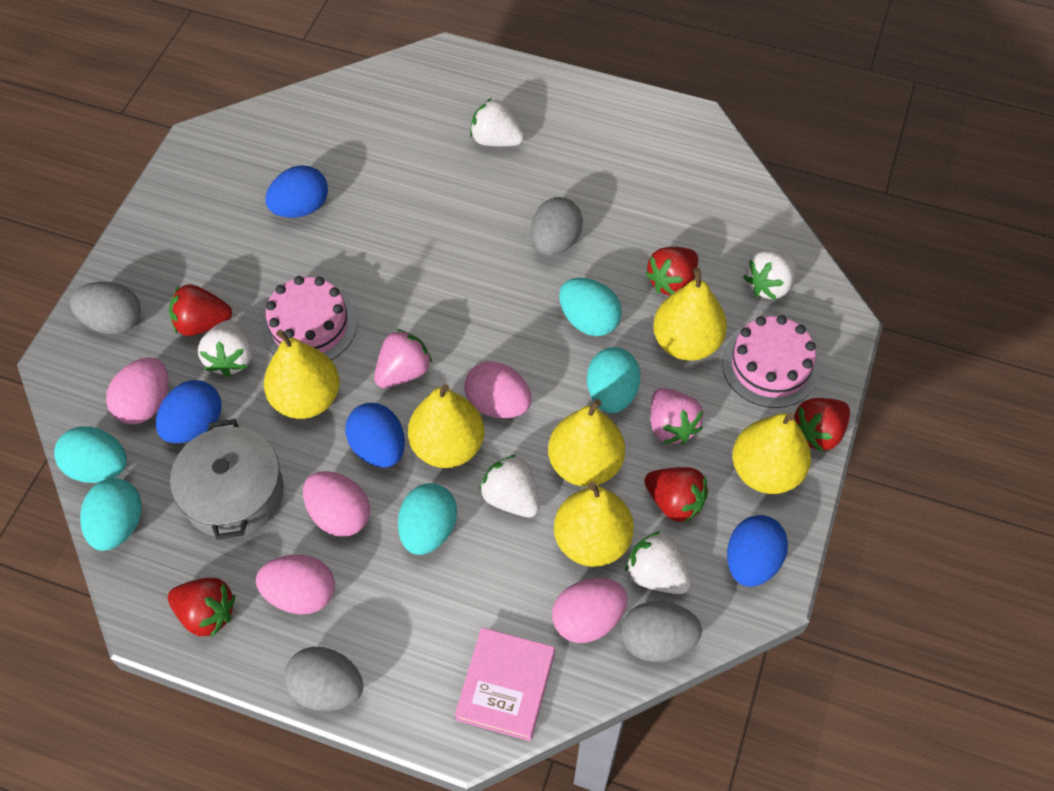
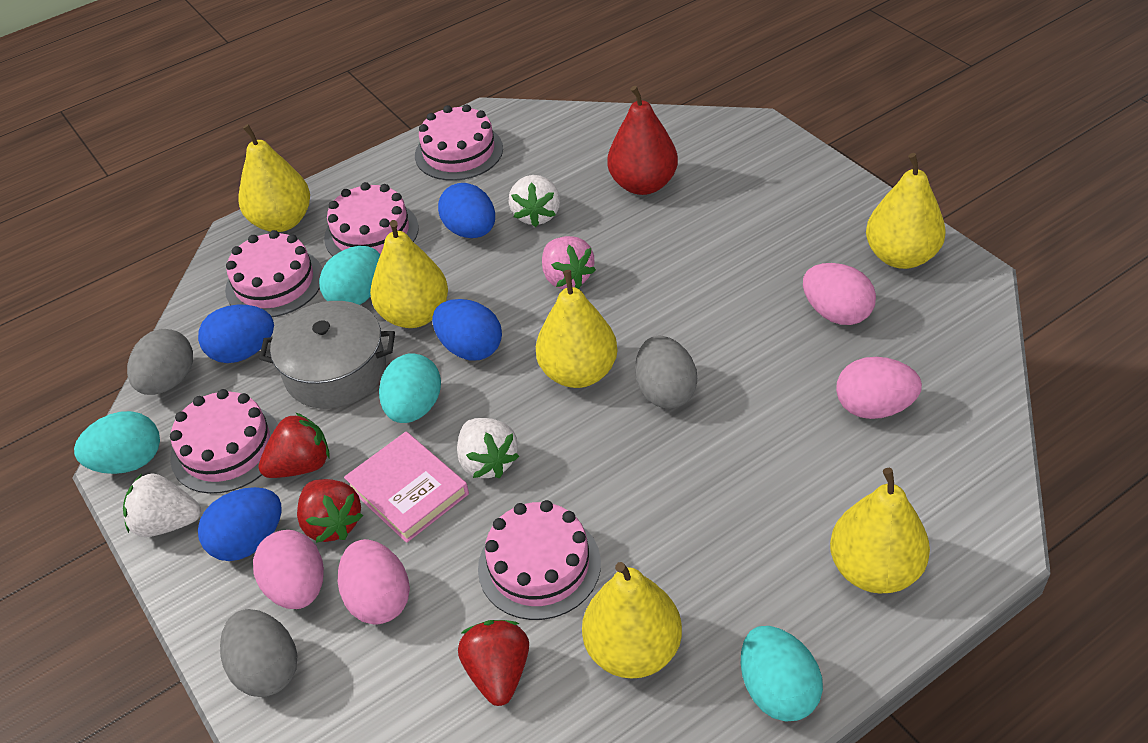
grey egg: [70,282,141,334] [284,647,363,711] [531,197,583,255] [621,601,702,662] = 4 -> [127,329,193,395] [220,609,298,697] [635,335,697,409] = 3
pink cake: [262,276,357,360] [722,315,820,408] = 2 -> [170,389,278,494] [225,230,322,317] [324,182,419,256] [415,104,503,181] [478,500,601,620] = 5
pink egg: [106,358,168,424] [256,555,335,614] [303,471,370,537] [464,361,531,418] [552,578,627,643] = 5 -> [253,530,324,609] [338,539,410,625] [803,263,876,325] [836,357,922,419] = 4
pink strawberry: [374,329,432,388] [650,388,704,444] = 2 -> [542,236,596,289] = 1
red pear: none = 0 -> [607,86,678,195] = 1
red strawberry: [168,578,235,638] [169,284,232,336] [644,467,708,524] [645,247,698,296] [794,398,850,453] = 5 -> [258,413,330,478] [297,479,363,543] [458,620,529,706] = 3
turquoise egg: [54,426,127,483] [80,478,142,551] [398,483,457,555] [559,278,622,336] [587,347,640,413] = 5 -> [74,411,160,474] [319,246,380,305] [379,353,441,423] [741,626,823,722] = 4
white strawberry: [198,320,252,377] [470,98,524,147] [479,455,540,517] [625,531,691,594] [743,250,796,300] = 5 -> [123,473,201,537] [457,418,519,478] [508,175,560,227] = 3

